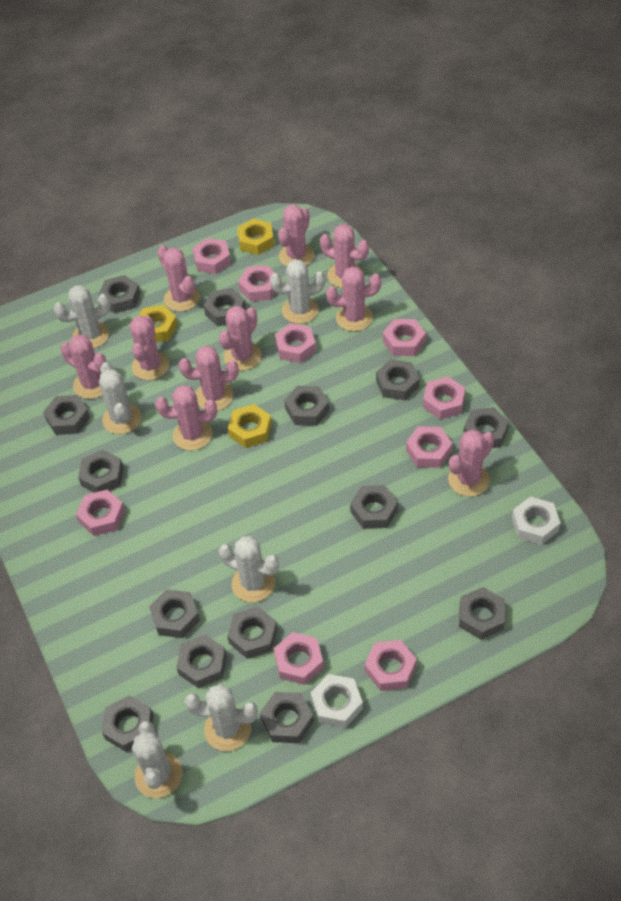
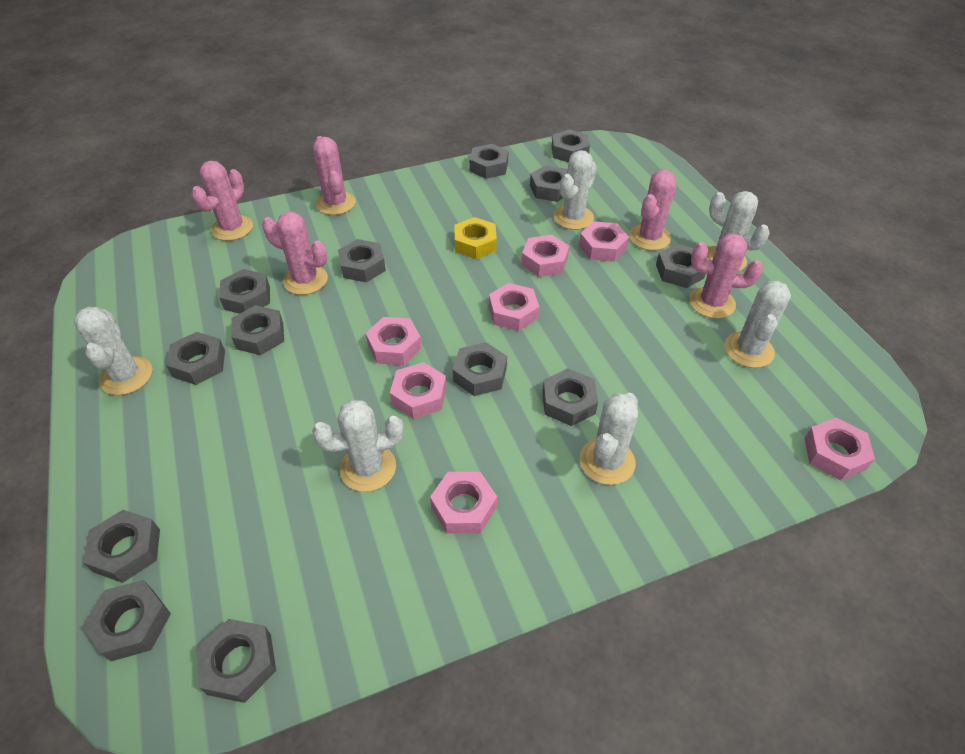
grey nut: [43,395,90,435] [78,450,124,493] [99,275,141,313] [102,695,153,752] [149,589,200,638] [176,634,227,688] [204,288,246,326] [227,607,278,659] [260,692,314,743] [284,386,329,426] [350,485,398,529] [376,359,420,400] [459,587,505,640] [463,407,509,448] = 14 -> [82,580,171,661] [83,510,160,583] [166,332,225,385] [196,619,276,703] [219,269,270,314] [231,305,284,355] [338,239,386,282] [453,342,507,396] [469,144,509,179] [530,165,568,202] [542,368,598,426] [552,129,590,163] [656,244,706,288] = 13
pink cactus: [60,334,106,399] [130,315,169,380] [155,385,217,451] [157,245,200,312] [179,346,239,411] [219,306,262,371] [278,205,314,266] [320,224,369,288] [326,267,381,331] [448,429,494,497] = 10 -> [191,161,253,241] [262,212,328,295] [313,136,356,215] [629,170,677,251] [689,234,763,319] = 5
pink nut: [76,490,125,536] [192,238,231,274] [238,265,275,302] [274,632,324,685] [275,323,316,363] [365,640,417,691] [383,319,426,356] [406,426,452,468] [423,376,465,419] = 9 -> [366,317,422,365] [390,362,447,419] [430,472,497,534] [489,283,539,331] [521,235,569,277] [579,221,629,262] [804,418,875,480] = 7
white nut: [311,674,363,728] [512,497,561,545] = 2 -> none = 0
yellow nut: [139,305,178,342] [228,404,272,448] [237,219,274,255] = 3 -> [454,217,497,259] = 1

